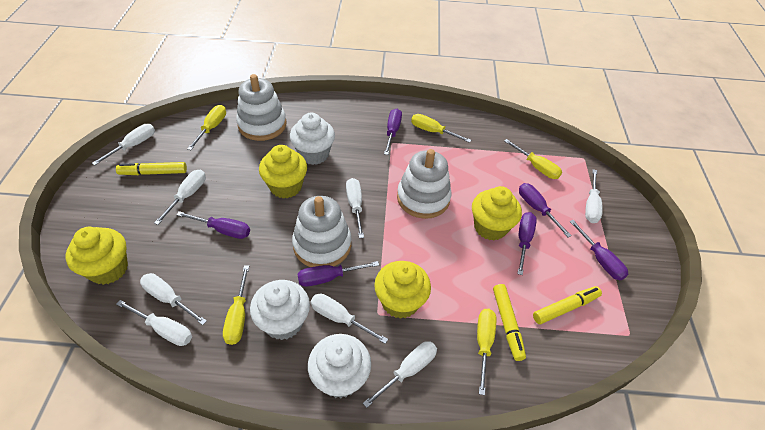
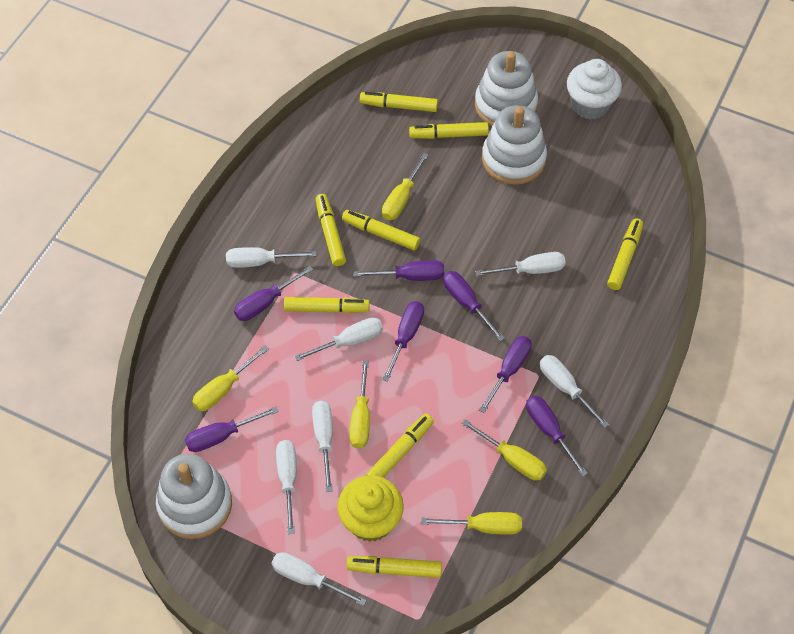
purple screwdriver: [177,211,250,239] [297,261,379,287] [384,109,402,155] [517,212,537,275] [519,183,572,237] [569,220,628,280] = 6 -> [185,407,279,452] [234,266,313,321] [353,260,444,281] [382,301,424,382] [443,271,505,341] [479,336,532,413] [526,396,588,477] = 7
white cupcake: [250,280,310,340] [290,113,335,165] [308,334,371,398] = 3 -> [567,59,622,120] = 1
white screwdriver: [92,124,155,166] [116,300,192,346] [140,273,207,325] [154,169,206,225] [311,294,388,344] [346,178,364,238] [363,341,437,408] [585,169,603,223] = 8 -> [226,247,317,268] [271,552,367,606] [276,440,297,534] [294,317,383,361] [312,401,333,492] [475,252,566,276] [540,355,609,428] = 7
yellow cupcake: [66,227,128,285] [259,145,307,199] [374,261,431,319] [472,186,522,240] = 4 -> [337,475,404,542] = 1
yellow marker: [116,162,187,175] [493,284,526,361] [533,286,602,324] = 3 -> [284,297,370,313] [316,194,346,266] [342,210,420,250] [346,556,442,578] [360,92,438,112] [366,413,434,478] [409,122,489,139] [607,218,643,290] = 8

